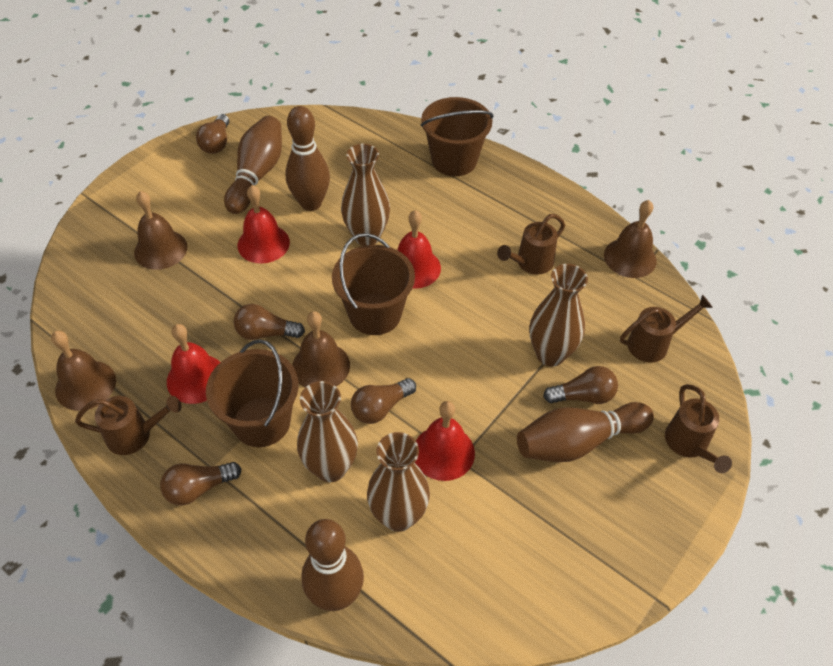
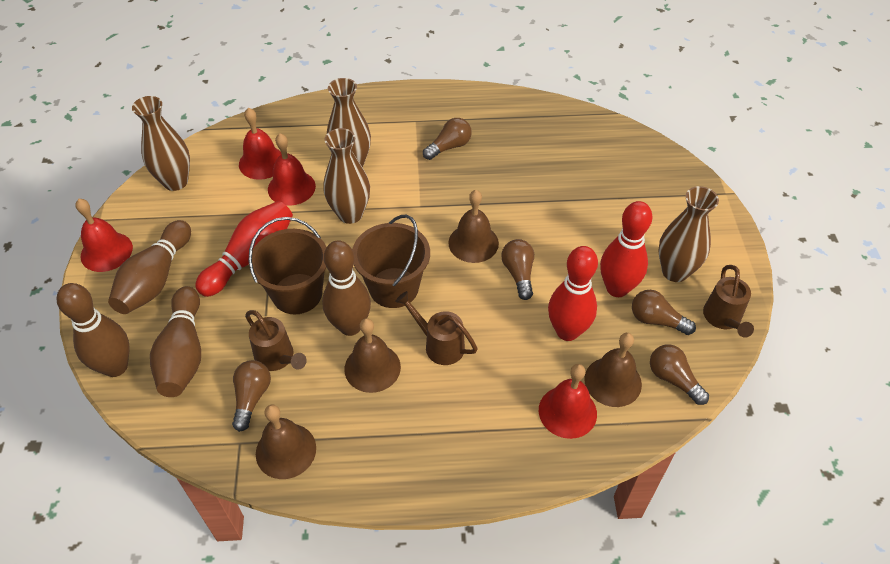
brown bucket: [206,339,298,447] [332,233,415,335] [421,97,494,176] = 3 -> [248,217,327,314] [352,215,430,308] = 2
brown watering can: [75,396,182,455] [497,214,565,275] [620,295,713,362] [665,384,732,473] = 4 -> [245,310,307,371] [395,291,478,365] [703,265,754,338] = 3
red bowling pin: none = 0 -> [195,201,293,297] [548,246,598,341] [600,201,652,297] = 3

